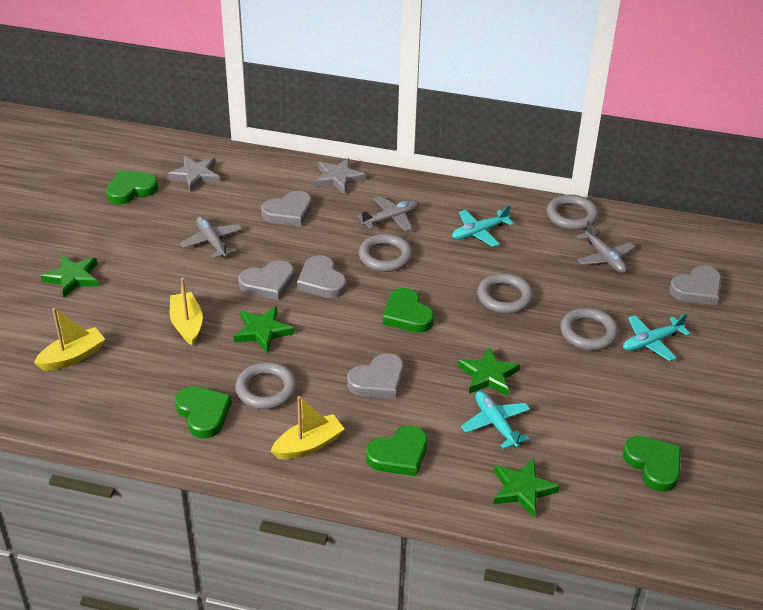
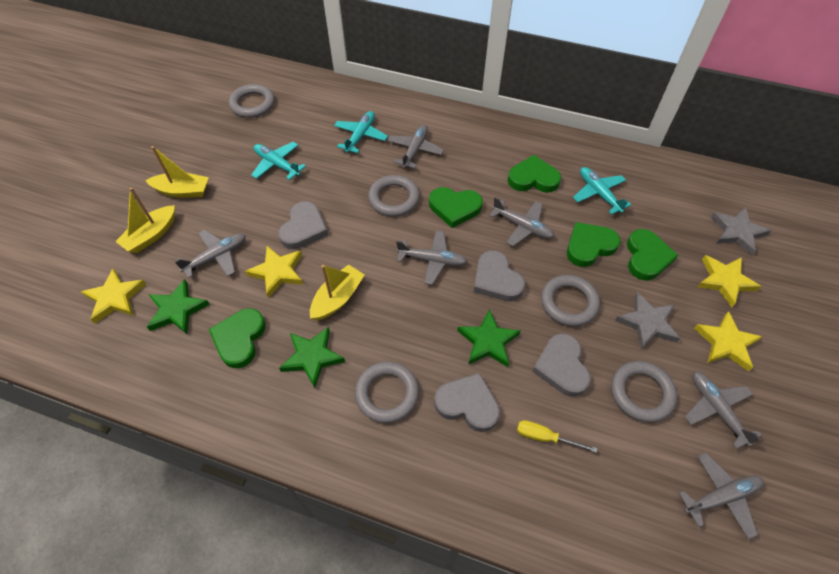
green star: [41,255,98,298] [233,306,294,353] [458,347,520,396] [493,459,560,518] = 4 -> [147,279,210,334] [279,327,345,388] [457,309,520,367] = 3
grey heart: [238,260,294,300] [261,191,312,226] [297,255,347,298] [347,353,404,399] [669,266,721,305] = 5 -> [278,201,328,249] [434,373,500,432] [474,251,525,301] [532,334,591,397] = 4
grey plane: [180,216,242,258] [358,196,419,232] [577,220,635,273] = 3 -> [175,230,246,278] [387,125,444,169] [396,230,468,285] [489,197,554,246] [679,453,764,539] [685,371,762,449] = 6
yellow screwdriver: none = 0 -> [517,420,597,453] = 1
yellow star: none = 0 -> [81,269,146,324] [245,246,303,298] [694,311,762,371] [698,255,761,308] = 4

